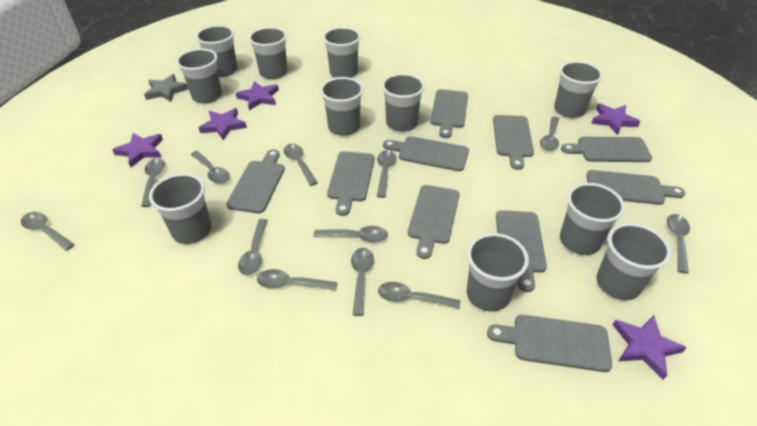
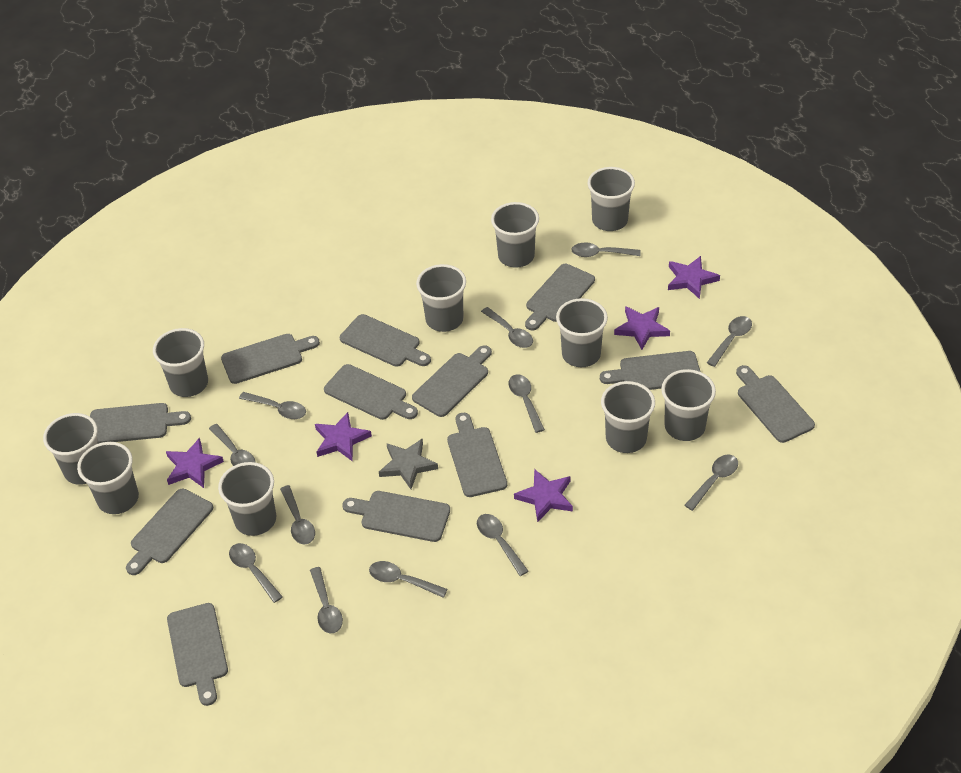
grey cup: [149,173,212,244] [176,48,222,104] [196,25,238,77] [249,27,288,79] [320,77,364,136] [323,27,361,78] [382,73,425,132] [466,233,529,312] [554,61,603,118] [560,183,625,255] [596,223,671,300] = 11 -> [43,413,98,485] [77,442,139,514] [153,328,208,397] [218,462,276,536] [416,264,466,332] [491,202,539,268] [556,298,608,367] [588,167,635,231] [601,381,655,453] [661,369,716,441] = 10
grey cutting board: [226,149,285,213] [327,151,375,216] [383,136,469,171] [408,185,459,259] [430,89,468,138] [487,315,612,372] [493,115,534,170] [496,210,547,292] [561,137,652,162] [586,170,685,205] = 10 -> [90,403,191,444] [126,489,213,575] [167,603,228,706] [221,334,320,384] [324,364,418,420] [340,314,431,367] [342,491,450,542] [412,345,492,417] [447,413,507,497] [525,264,595,330] [600,351,701,390] [736,365,815,443] = 12

